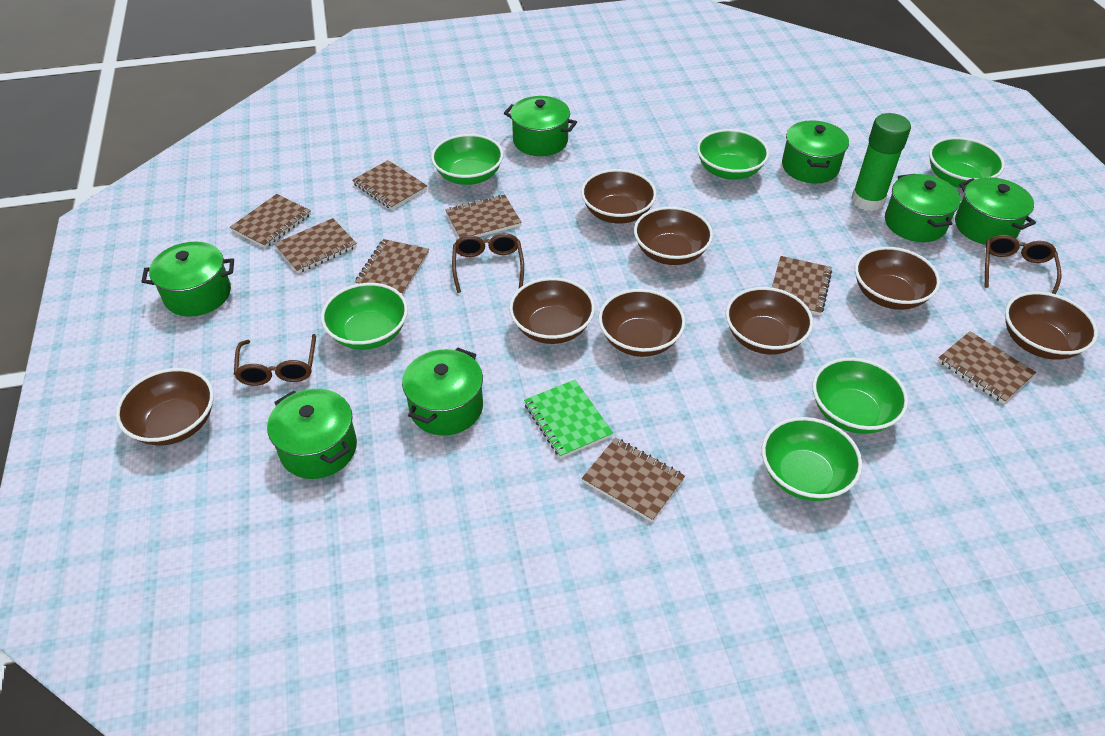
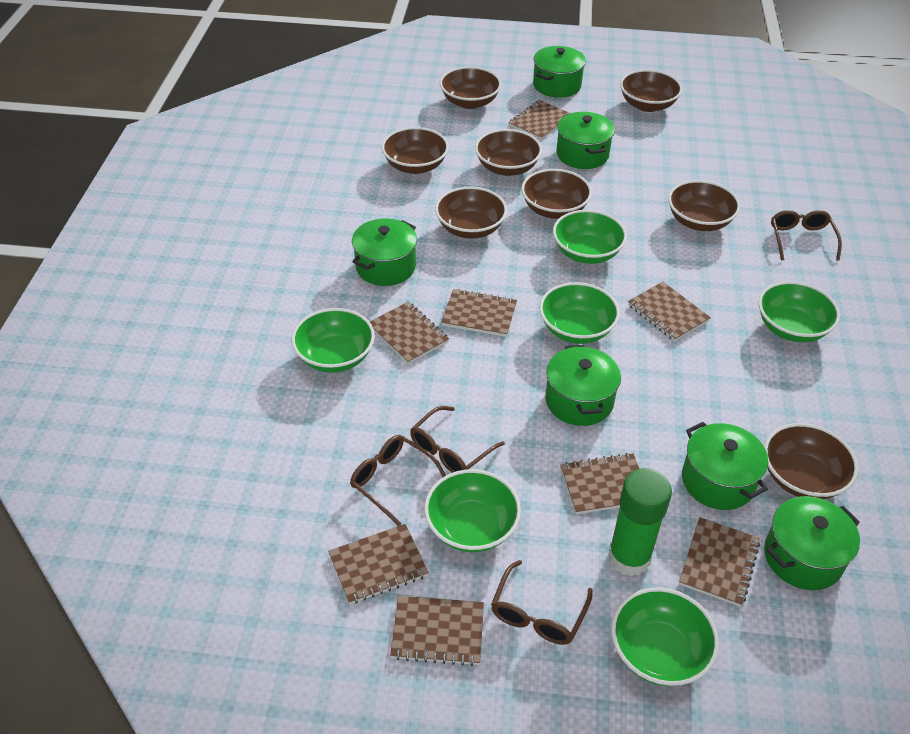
brown glasses: [234,334,316,386] [452,233,524,293] [985,235,1061,294] = 3 -> [350,435,446,526] [410,406,505,473] [491,560,592,645] [771,210,842,261] = 4
green notebook: [524,380,613,458] = 1 -> none = 0
green pot: [142,242,234,317] [267,389,357,479] [402,348,483,435] [504,96,577,156] [782,121,849,183] [885,174,961,242] [955,177,1036,245] = 7 -> [352,218,417,286] [533,46,586,98] [545,345,621,426] [556,112,615,169] [682,422,768,510] [764,496,860,590] = 6

